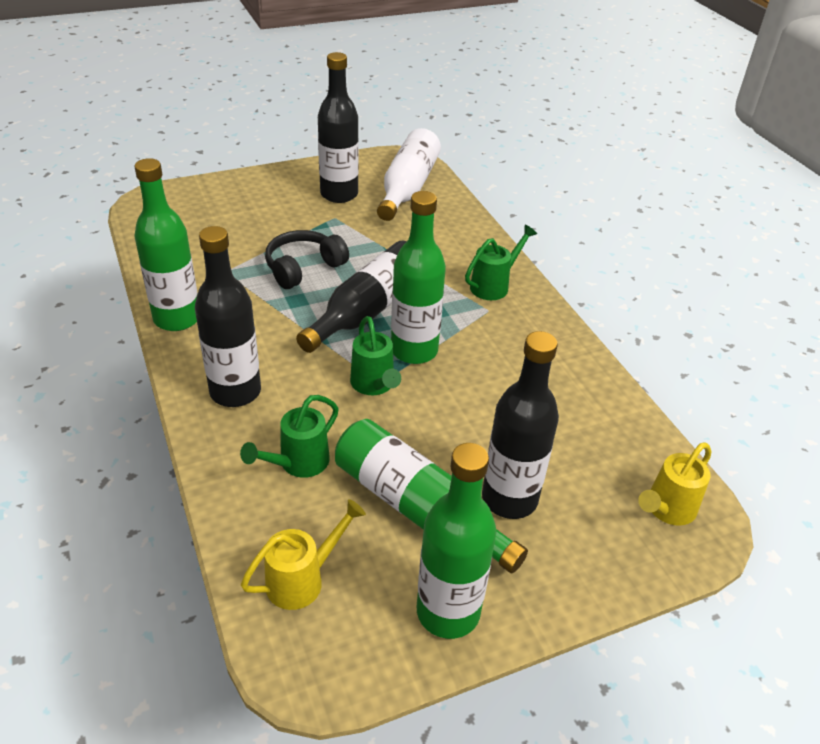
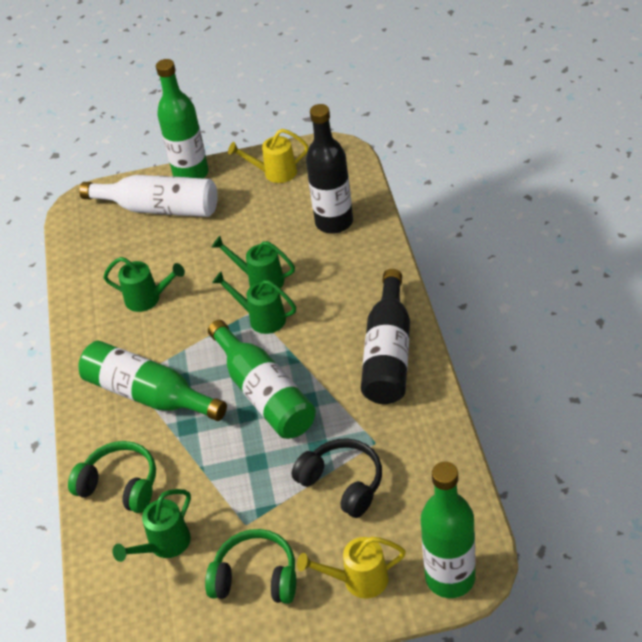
black bottle: [195,226,261,407] [296,241,407,353] [318,52,359,203] [482,331,559,519] = 4 -> [306,104,353,234] [361,269,410,404] = 2
green headphones: none = 0 -> [68,441,156,513] [205,529,296,604] = 2
green watering can: [240,395,339,478] [350,316,401,395] [465,225,537,300] = 3 -> [103,257,185,312] [112,489,191,562] [212,236,295,289] [212,271,296,334] = 4

